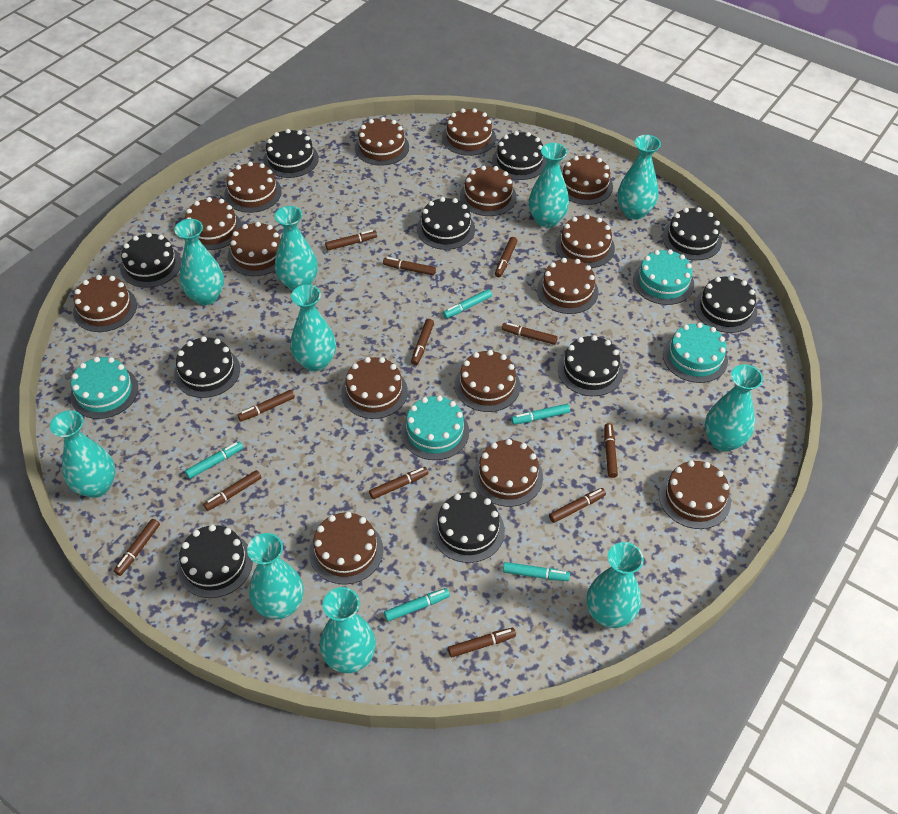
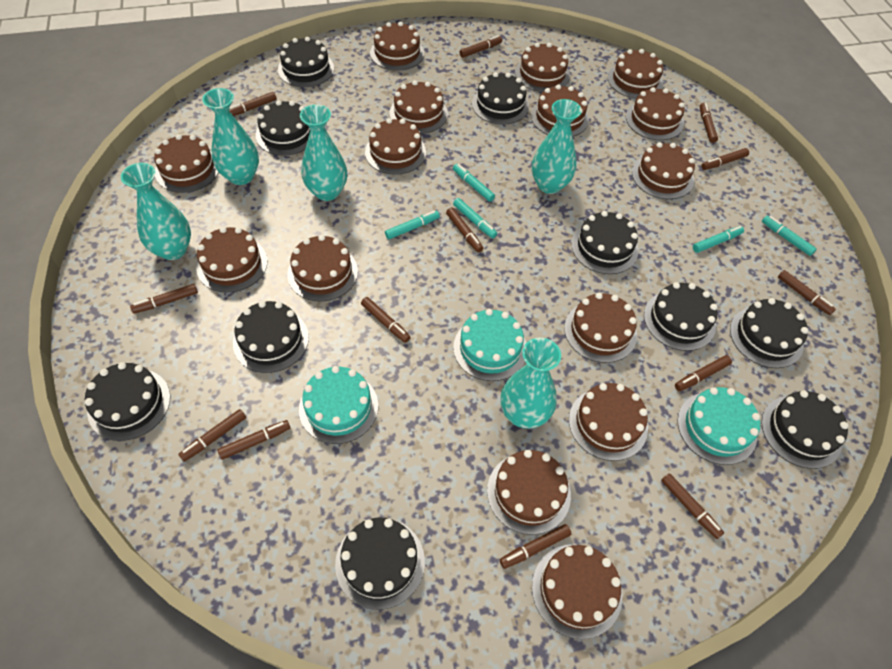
brown marker: [114,519,160,576] [203,470,262,511] [237,390,295,422] [325,230,377,250] [369,467,429,499] [383,257,436,275] [411,319,434,365] [448,628,516,657] [495,237,518,277] [502,323,558,345] [549,488,606,523] [604,423,618,478] = 12 -> [130,284,198,314] [178,409,246,462] [218,420,291,460] [229,92,277,116] [361,297,411,343] [446,207,483,253] [460,36,502,58] [500,524,572,569] [661,473,724,539] [675,355,732,391] [700,103,718,143] [701,148,749,170] [778,270,836,315] = 13
turquoise cake: [70,357,138,419] [401,395,469,460] [633,249,694,305] [663,322,728,383] = 4 -> [299,366,378,444] [453,309,526,381] [677,387,760,465] = 3
turquoise vase: [50,411,115,498] [174,219,224,305] [247,533,303,619] [274,206,318,291] [290,285,336,372] [320,587,376,673] [529,143,569,228] [587,542,644,628] [618,135,661,220] [705,364,763,452] = 10 -> [121,163,191,260] [202,88,259,185] [300,104,347,201] [501,338,561,429] [532,99,582,194] = 5

